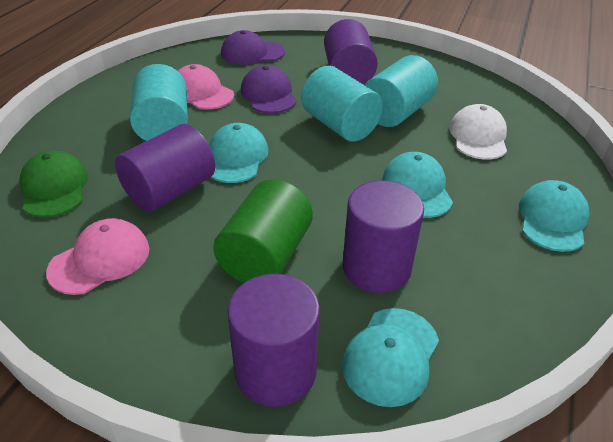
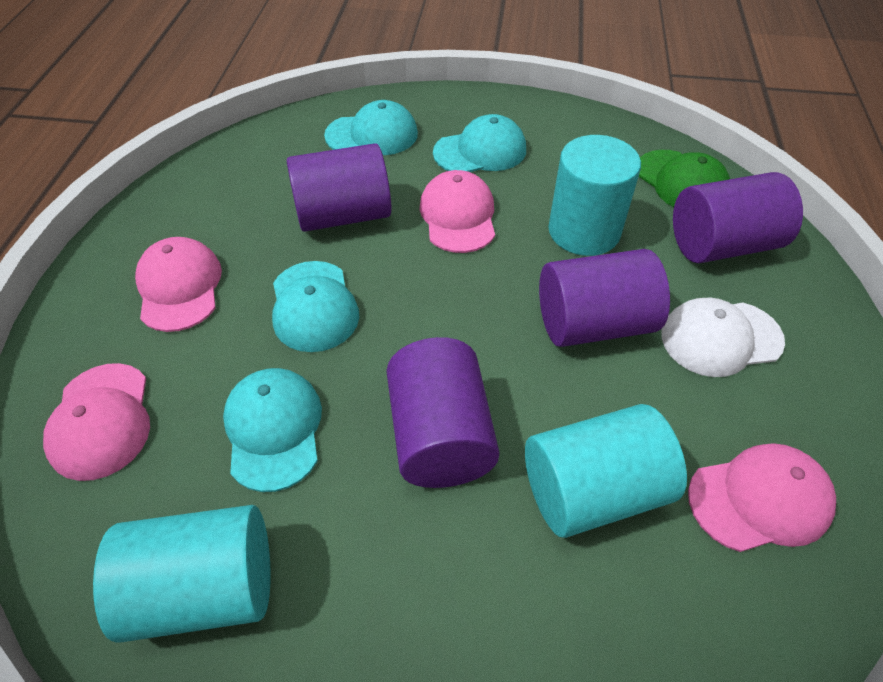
green cylinder: [213,179,313,283] = 1 -> none = 0
pink cap: [46,218,149,295] [178,64,234,110] = 2 -> [43,363,150,481] [135,237,222,332] [420,170,495,253] [688,443,836,552] = 4
purple cap: [221,30,285,65] [241,65,296,113] = 2 -> none = 0

